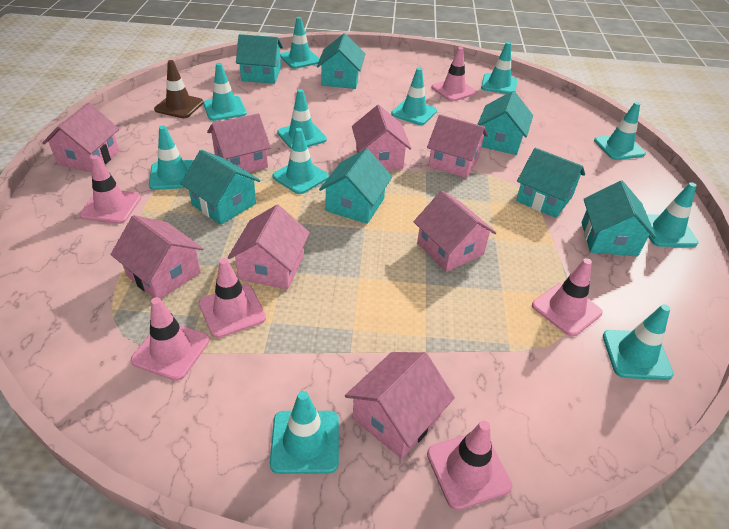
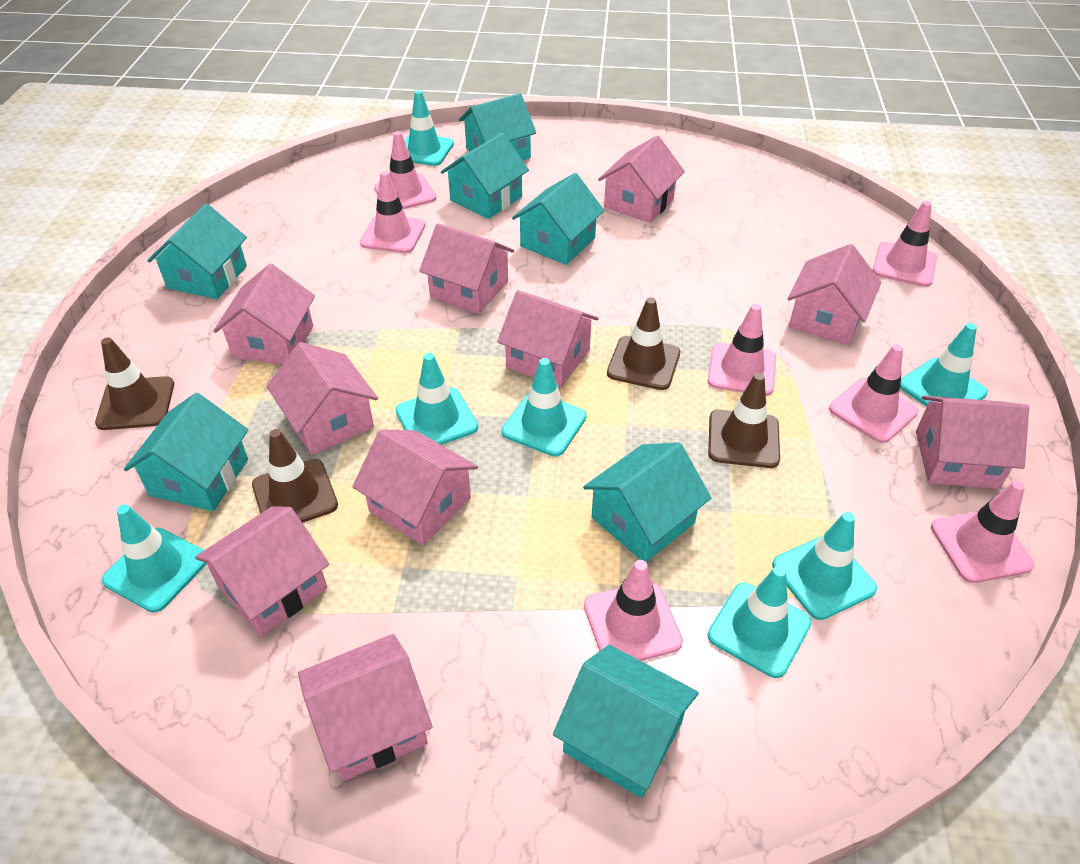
brown traffic cone: [154,60,204,118] = 1 -> [95,337,174,430] [252,429,338,523] [607,297,680,390] [708,373,780,468] = 4
pink house: [42,103,119,172] [110,215,204,299] [207,113,271,172] [227,205,310,290] [345,352,455,459] [352,105,411,170] [414,190,497,272] [427,115,488,178] = 8 -> [195,506,329,636] [213,264,315,364] [267,342,378,455] [298,634,432,781] [352,429,478,546] [419,223,514,314] [497,290,599,388] [598,136,685,223] [787,244,881,345] [916,396,1029,489] = 10
pink traffic cone: [80,155,141,224] [131,297,209,381] [199,258,266,338] [427,421,512,510] [431,47,476,101] [532,258,603,336] = 6 -> [360,171,425,253] [374,131,436,209] [584,560,683,661] [708,304,776,396] [829,344,918,443] [873,201,937,287] [931,481,1034,583] = 7
turquoise traffic cone: [149,126,193,190] [203,63,247,121] [270,391,339,474] [272,128,329,194] [277,89,327,149] [280,17,319,69] [391,68,437,125] [481,42,517,94] [594,102,646,160] [603,304,674,380] [647,182,699,247] = 11 -> [102,505,207,613] [396,353,478,445] [405,90,454,166] [501,358,587,457] [707,566,812,678] [772,512,877,620] [900,323,988,407] = 7

